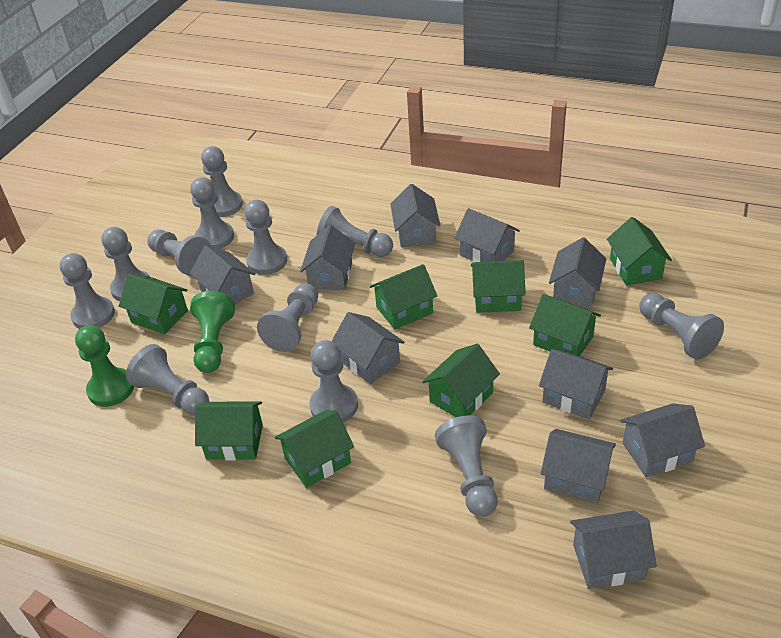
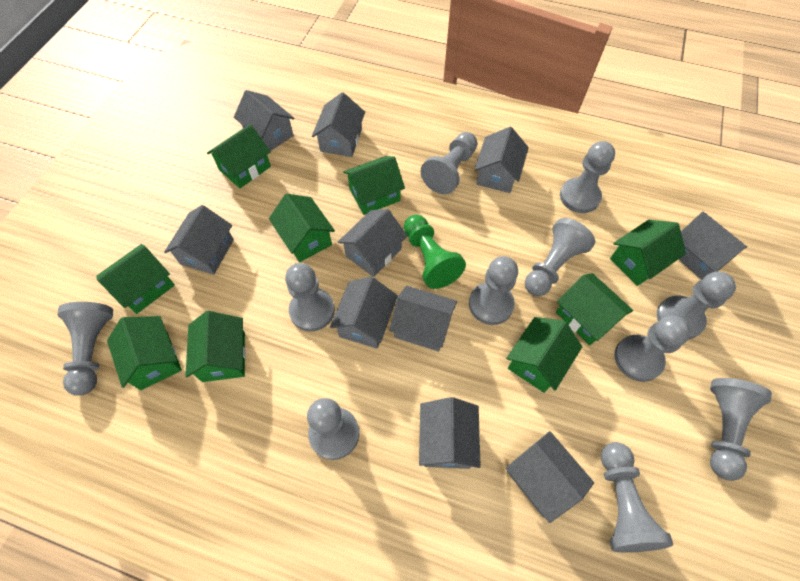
green house: [119,274,188,335] [195,401,263,460] [275,410,354,488] [370,264,437,329] [422,344,500,417] [471,260,526,313] [529,294,601,356] [607,217,672,286] = 8 -> [96,244,175,314] [107,316,182,390] [185,311,246,382] [207,124,271,188] [269,193,335,262] [343,156,405,215] [506,317,582,393] [556,273,633,345] [610,220,686,286] = 9
green pawn: [75,325,134,407] [190,291,235,373] = 2 -> [404,215,466,289] = 1
grey pawn: [60,253,115,329] [101,227,150,301] [126,344,209,416] [147,230,212,277] [190,177,234,249] [201,146,243,217] [244,200,287,275] [257,283,318,352] [309,340,358,422] [317,206,393,257] [435,415,498,517] [639,293,724,360] = 12 -> [58,302,113,396] [285,263,335,332] [307,398,360,460] [421,132,477,194] [469,256,518,325] [525,218,595,296] [560,141,615,213] [601,442,673,553] [614,315,691,382] [657,272,736,339] [710,378,772,481] = 11

